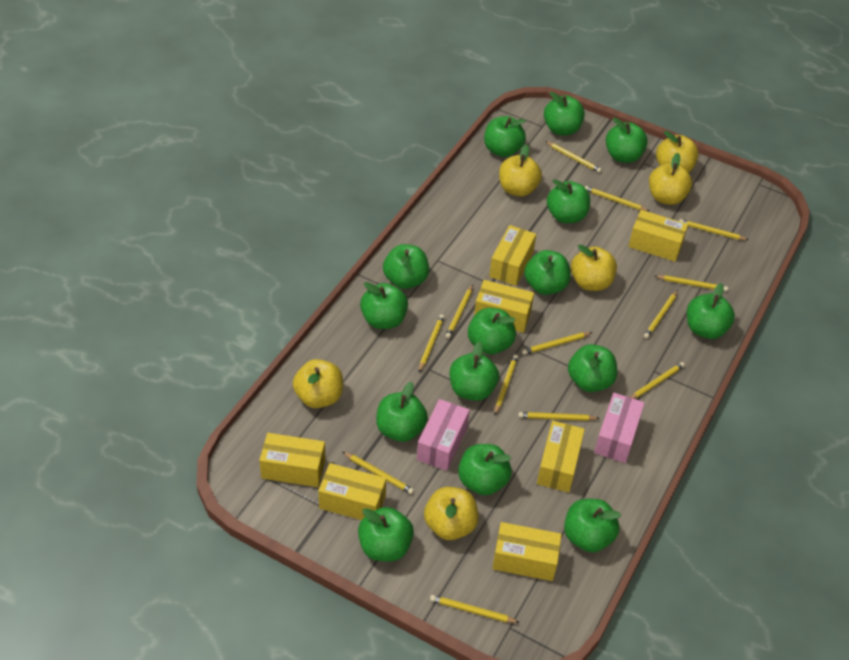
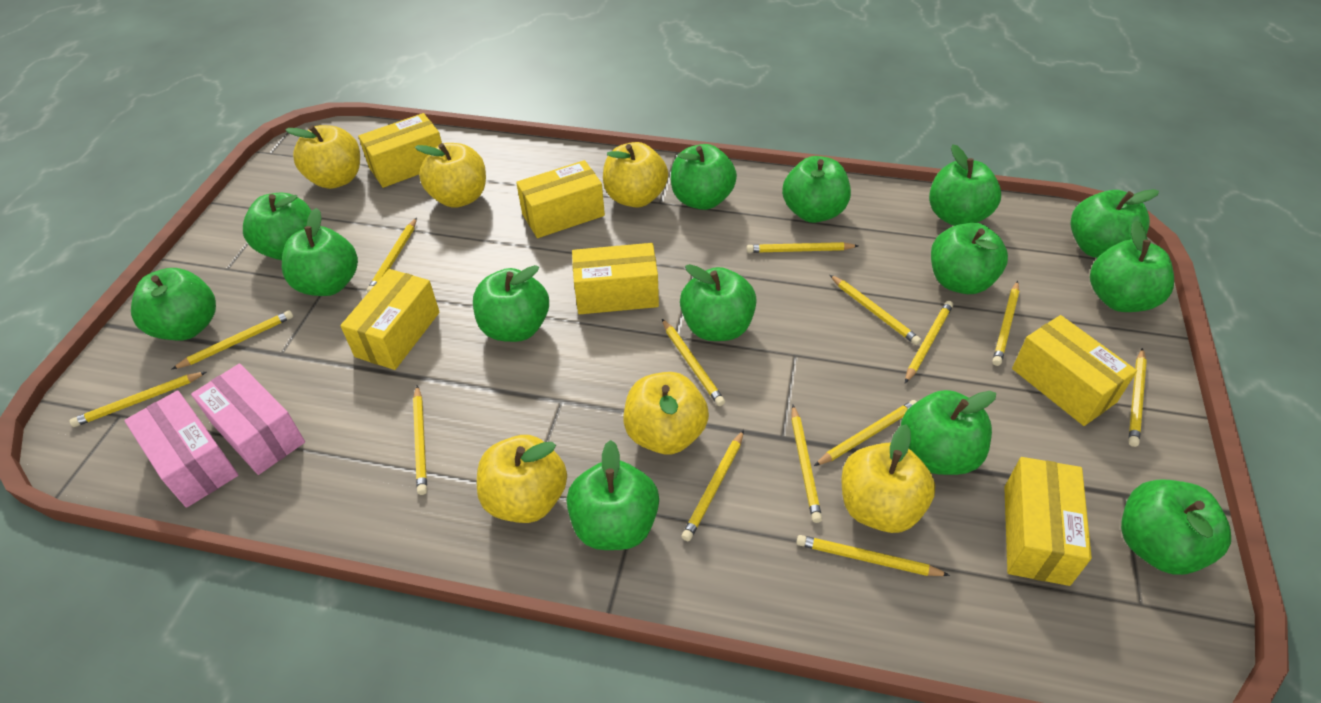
green apple: [358,507,414,561] [360,282,408,329] [376,381,428,442] [383,244,429,289] [450,341,499,401] [458,444,512,496] [468,308,516,355] [484,116,526,157] [524,250,570,295] [544,92,585,136] [547,179,590,223] [564,499,621,552] [568,344,617,392] [606,118,648,163] [687,283,735,339] = 15 -> [131,268,216,341] [243,192,312,260] [282,208,358,296] [473,265,549,342] [567,440,659,550] [671,144,737,210] [680,264,757,341] [782,156,851,223] [901,390,996,475] [929,145,1001,226] [931,223,1008,294] [1071,189,1159,258] [1090,221,1174,312] [1121,479,1231,575] = 14
yellow box: [259,433,326,487] [318,463,386,520] [474,280,534,333] [489,225,536,286] [492,522,562,581] [537,421,585,492] [628,210,688,262] = 7 -> [340,269,440,370] [358,113,442,188] [516,160,605,238] [572,243,659,314] [1004,457,1092,586] [1012,315,1137,426] = 6
yellow pencil: [343,452,414,494] [419,314,445,372] [430,595,520,623] [445,284,473,339] [494,354,518,416] [518,412,600,421] [522,332,593,355] [545,141,602,173] [585,186,649,211] [631,362,685,399] [644,290,678,339] [655,275,728,291] [679,219,749,240] = 13 -> [69,372,206,427] [172,310,293,369] [367,218,417,293] [413,385,427,495] [662,319,725,406] [681,430,744,541] [747,242,858,253] [791,405,822,523] [796,535,950,576] [814,400,917,466] [830,275,921,345] [905,301,953,383] [992,281,1019,366] [1128,348,1147,447] = 14

